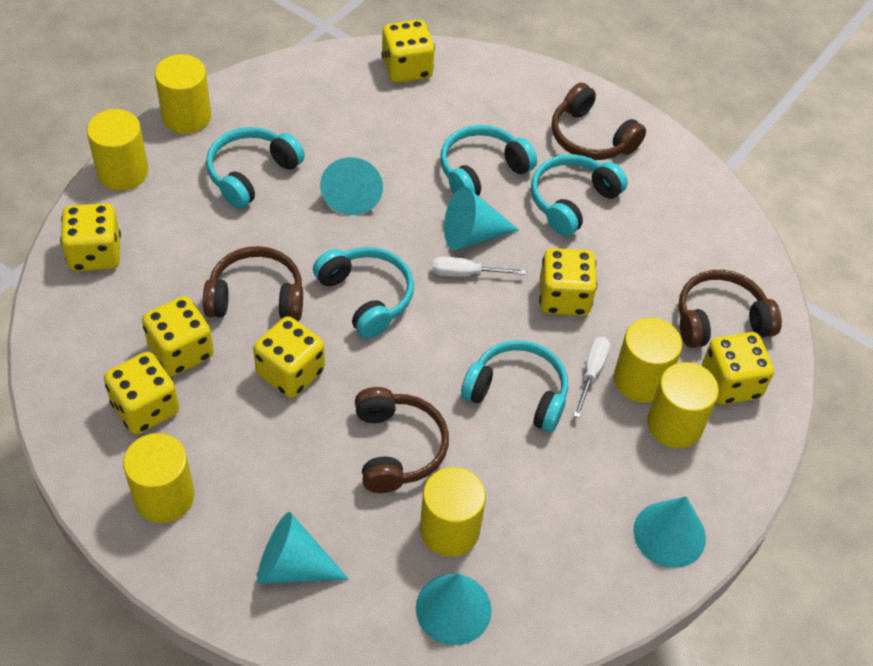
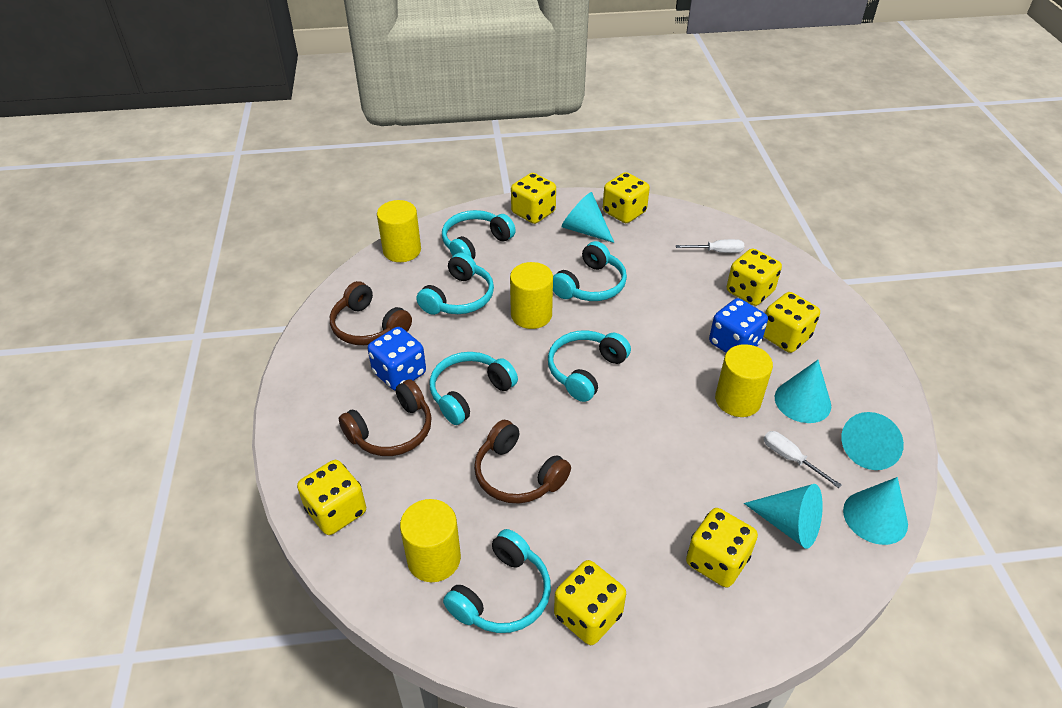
blue dice: none = 0 -> [368,327,426,391] [709,298,768,353] = 2
brown headphones: [203,246,303,321] [355,387,449,493] [551,83,646,160] [678,270,782,348] = 4 -> [330,281,412,345] [339,379,432,456] [474,420,571,503] = 3
turquoise headphones: [206,127,305,209] [313,247,414,338] [440,125,537,196] [461,340,568,432] [531,154,628,236] = 5 -> [416,253,494,315] [430,352,518,425] [442,210,516,260] [443,529,551,633] [548,330,631,402] [553,241,627,301] = 6
yellow cylinder: [87,109,149,191] [123,433,194,523] [155,54,211,134] [420,467,486,557] [614,318,682,403] [647,362,719,448] = 6 -> [377,200,421,262] [400,499,461,582] [510,262,553,329] [715,344,773,417] = 4

